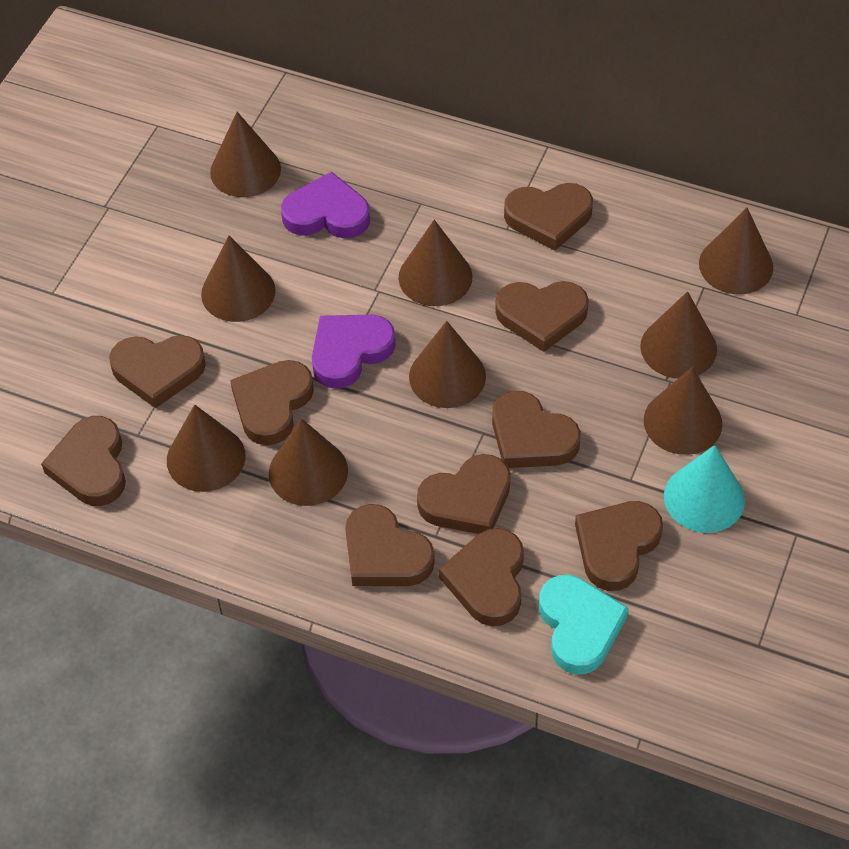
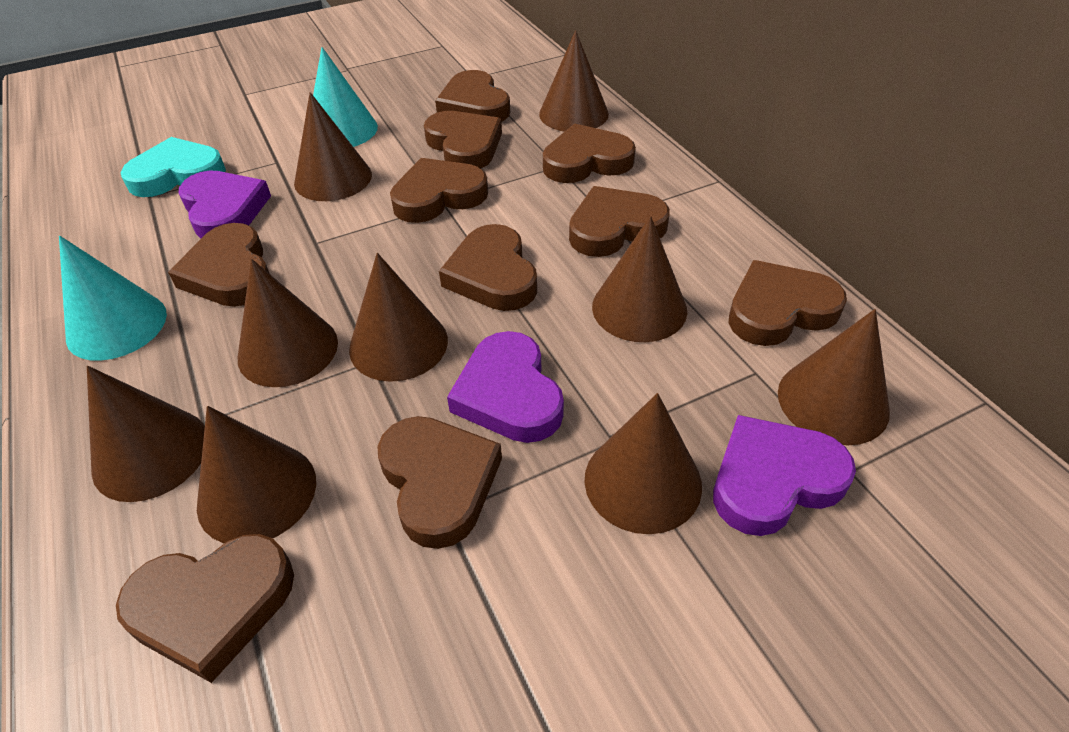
purple heart: [281,172,370,238] [312,315,396,389] = 2 -> [179,171,271,239] [447,331,564,443] [713,415,856,536] = 3
turquoise cone: [664,445,745,533] = 1 -> [59,236,167,361] [313,47,378,147] = 2

